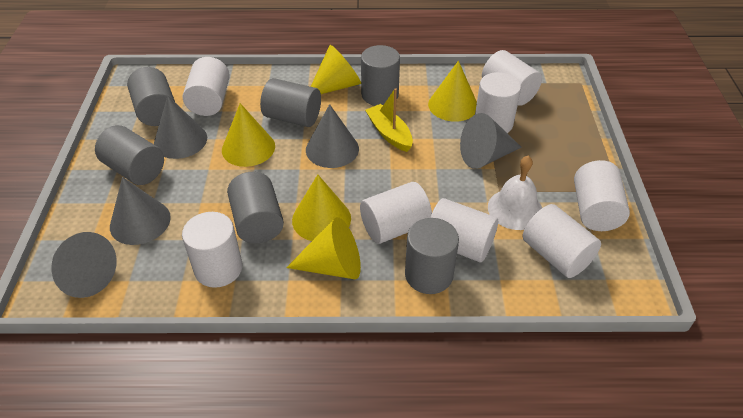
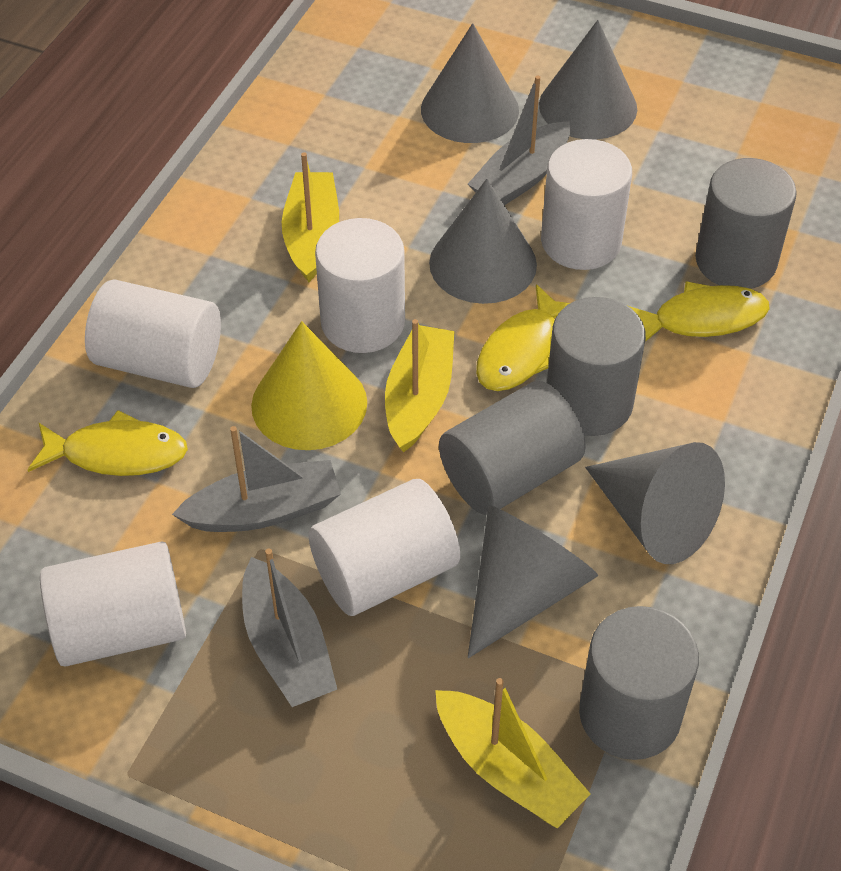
grey boat: none = 0 -> [172,426,341,532] [242,549,337,707] [468,75,570,205] = 3
grey cylinder: [95,125,164,185] [127,67,175,126] [227,172,284,243] [260,78,321,127] [361,45,400,106] [405,218,459,294] = 6 -> [439,381,586,515] [547,297,646,436] [579,606,699,760] [695,158,797,289] = 4
white bell: [488,156,542,230] = 1 -> none = 0
white cylinder: [182,212,243,288] [183,57,230,116] [360,182,432,244] [430,198,498,262] [475,72,521,133] [482,50,542,106] [523,204,601,278] [574,160,630,231] = 8 -> [40,541,186,667] [85,279,221,388] [308,479,460,616] [315,218,405,353] [541,139,632,270] = 5
yellow boat: [365,88,413,152] = 1 -> [282,152,339,282] [385,319,455,452] [435,678,591,828] = 3
yellow cone: [222,103,275,167] [286,217,361,279] [292,174,351,241] [311,45,361,94] [428,61,477,122] = 5 -> [251,321,367,450] = 1
yellow fish: none = 0 -> [27,410,188,476] [476,284,570,391] [628,281,770,342] = 3

